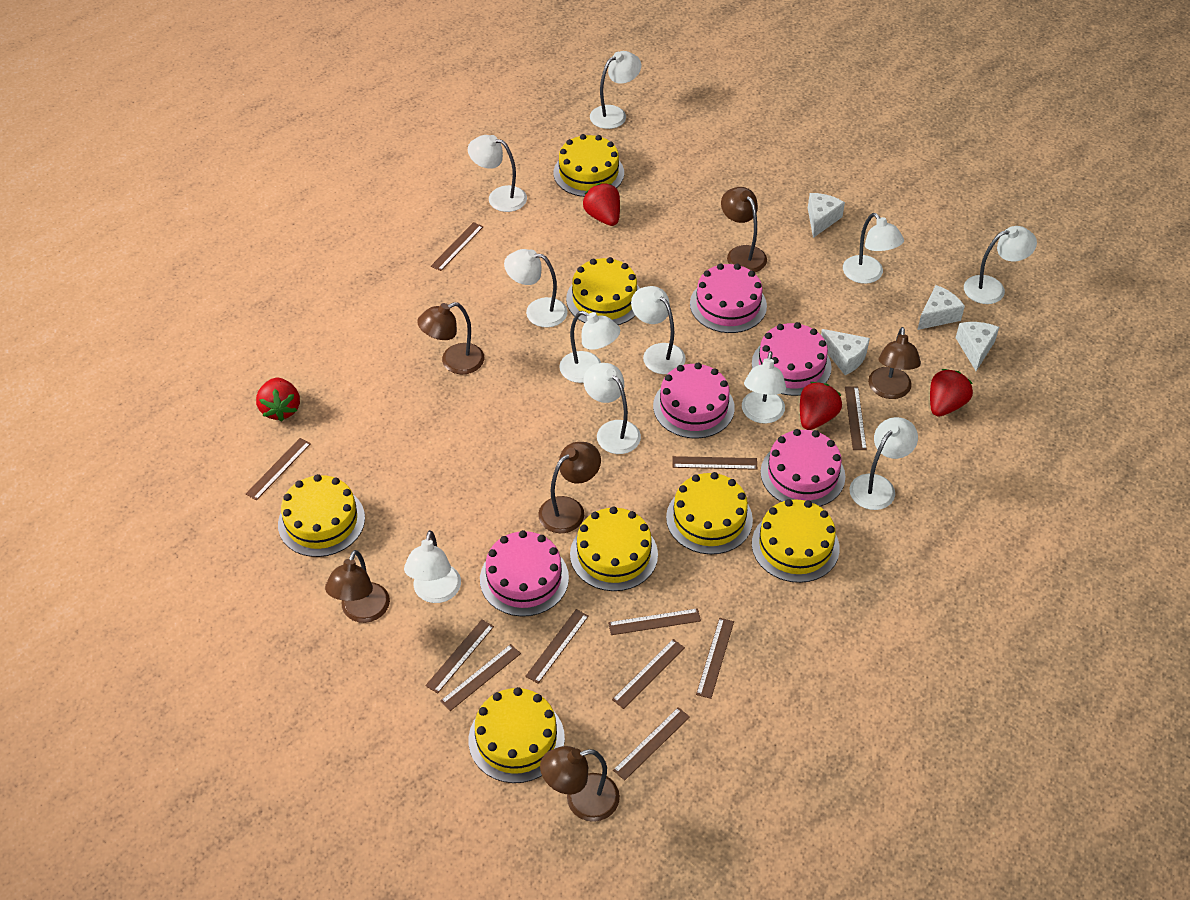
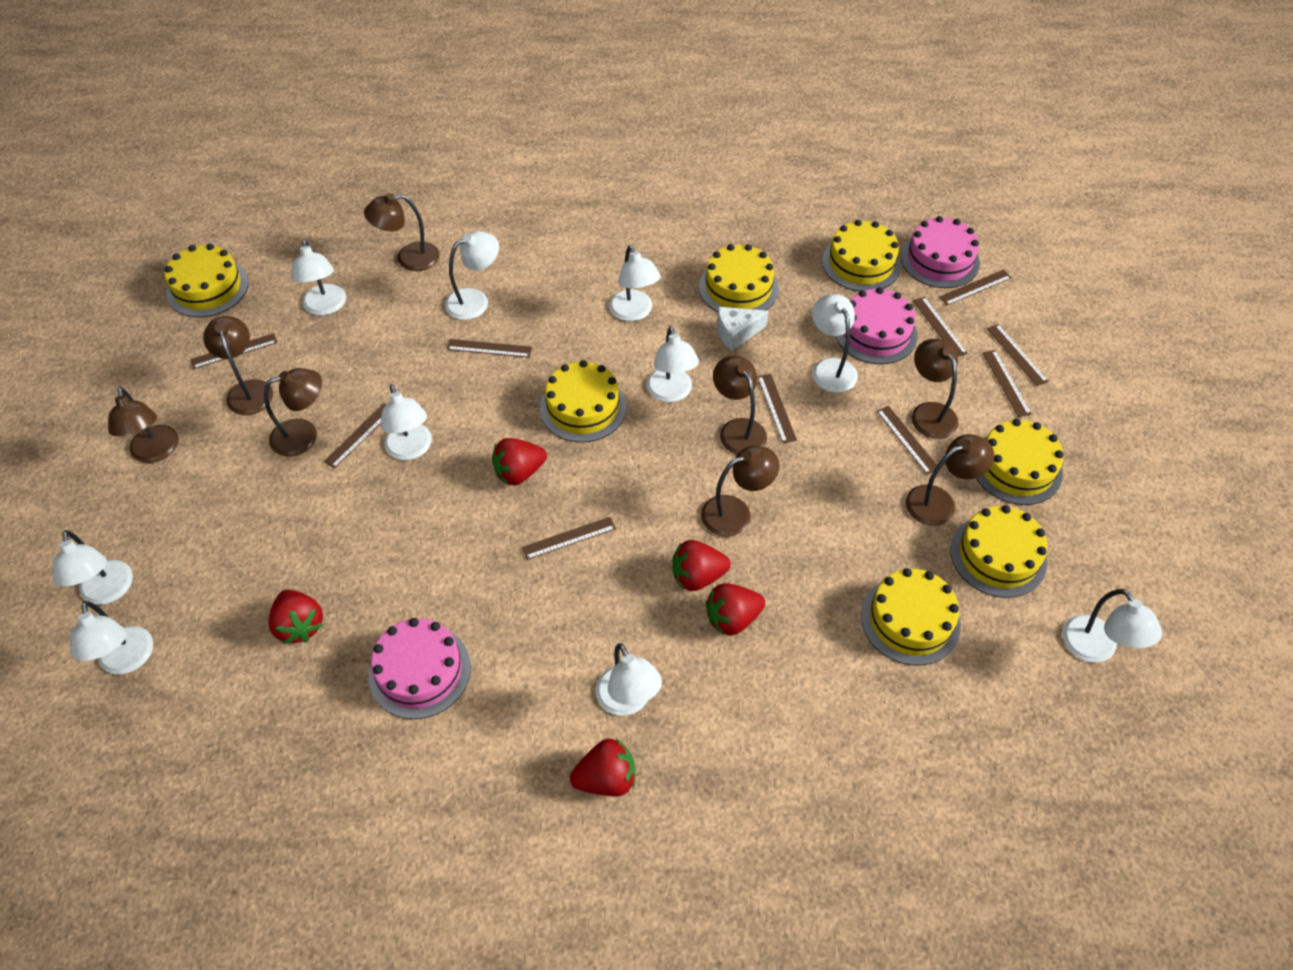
brown lamp: [325,550,390,623] [417,302,484,374] [538,442,601,533] [540,746,620,822] [721,187,767,272] [868,327,921,399] = 6 -> [108,387,178,463] [203,316,273,415] [264,368,322,457] [364,193,439,271] [701,445,780,537] [713,356,767,455] [906,434,994,526] [911,339,959,439] = 8
brown ruler: [246,438,311,500] [425,619,494,694] [431,222,483,271] [440,644,521,711] [525,609,589,684] [608,608,701,635] [612,639,685,709] [613,707,690,781] [672,456,757,470] [696,618,734,699] [845,387,867,450] = 11 -> [191,333,277,369] [324,403,386,469] [447,339,532,358] [522,517,616,560] [757,374,797,443] [877,406,937,475] [913,297,968,357] [939,270,1012,306] [983,350,1032,417] [987,324,1049,386] = 10
pink cake: [480,530,569,616] [653,363,735,439] [690,264,767,333] [752,322,832,396] [761,429,845,506] = 5 -> [369,618,471,719] [836,287,917,364] [901,216,980,288] = 3
red strawberry: [256,378,300,421] [583,183,620,226] [800,382,842,430] [930,369,973,417] = 4 -> [268,590,323,644] [492,438,547,485] [570,739,635,797] [673,540,731,591] [706,583,765,636] = 5
white cheese: [808,193,845,238] [821,329,870,375] [917,285,965,330] [956,322,999,371] = 4 -> [717,307,769,351] = 1
white lamp: [404,530,461,603] [468,135,527,212] [504,249,568,327] [559,311,620,383] [583,363,641,454] [590,51,641,129] [631,286,686,374] [742,351,786,424] [843,213,904,284] [850,417,918,510] [964,226,1037,304] = 11 -> [52,530,133,605] [70,601,153,674] [291,239,346,316] [381,384,432,460] [445,231,499,320] [596,643,662,716] [609,245,660,321] [647,326,699,402] [812,294,858,393] [1062,589,1162,662] = 10

